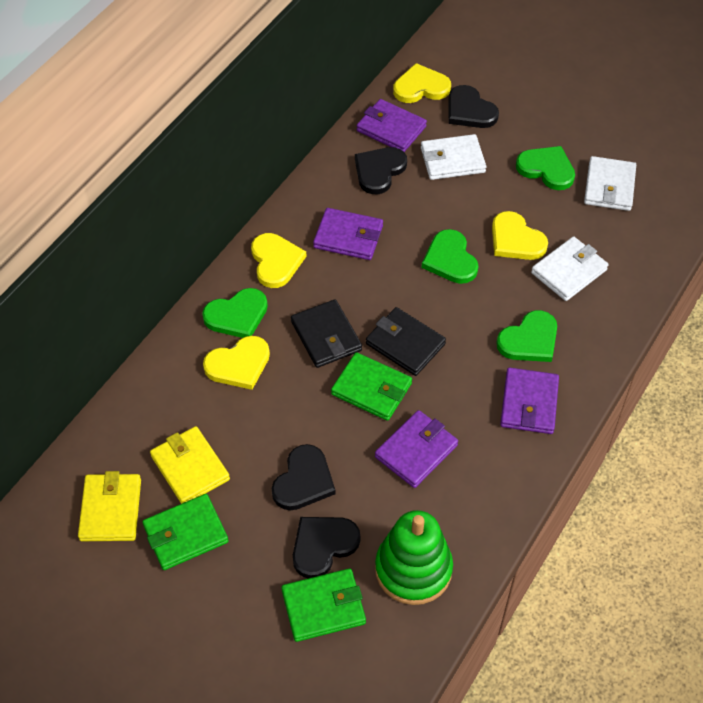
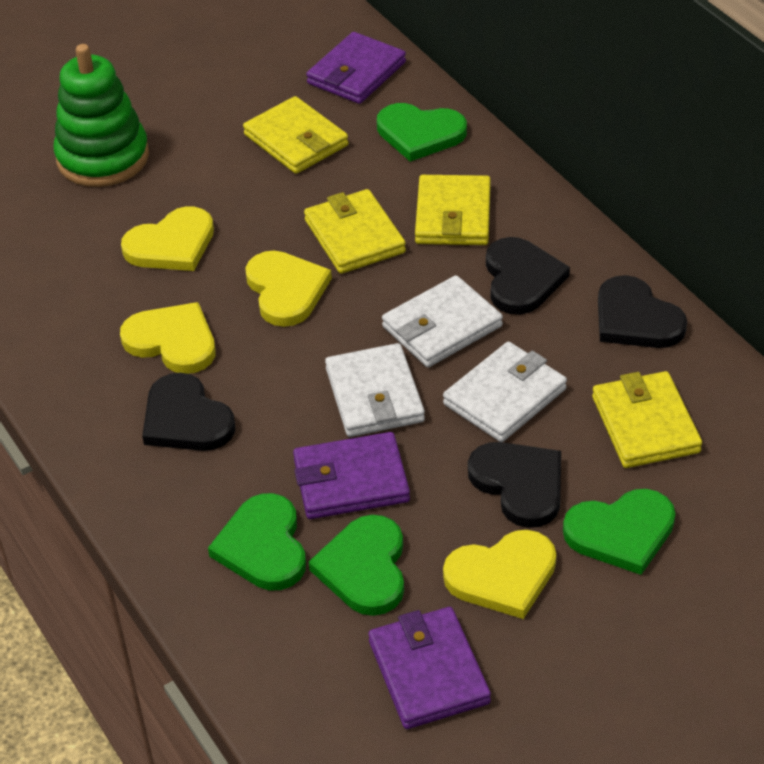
black wallet: [291,299,362,368] [366,307,446,376] = 2 -> none = 0
green wallet: [142,494,228,570] [281,568,366,642] [331,352,412,421] = 3 -> none = 0
purple wallet: [313,208,383,260] [357,99,427,152] [375,410,458,488] [500,368,559,434] = 4 -> [293,432,410,519] [306,32,406,104] [368,607,491,729] = 3
yellow wallet: [78,471,141,541] [150,426,230,504] = 2 -> [243,96,349,174] [304,189,406,274] [415,175,491,245] [592,371,702,468] = 4

